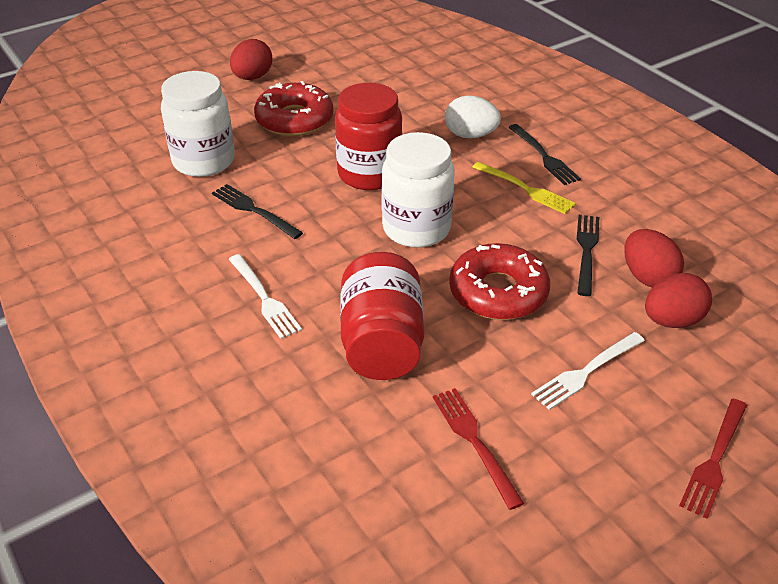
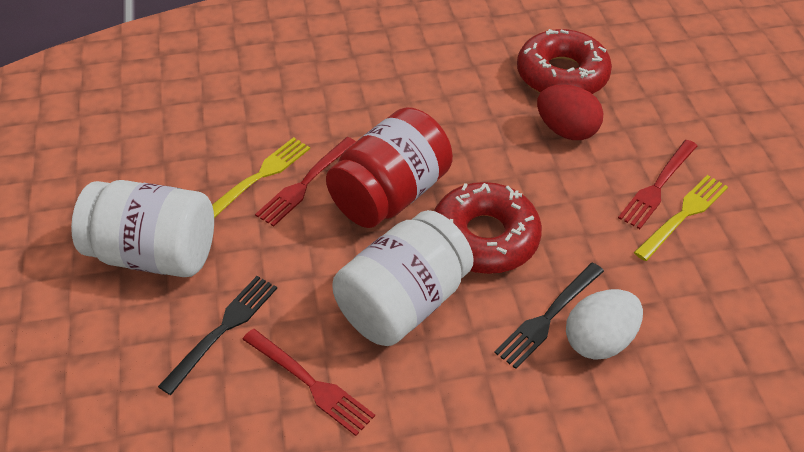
black fork: [212,184,303,239] [508,124,581,185] [577,215,599,296] = 3 -> [158,276,277,395] [494,262,604,369] = 2
red egg: [230,39,272,80] [624,229,684,288] [645,273,712,328] = 3 -> [537,84,603,140] = 1
red fork: [433,388,524,510] [679,399,747,519] = 2 -> [242,329,375,436] [255,137,356,227] [618,140,697,229] = 3
red jar: [335,83,402,190] [340,252,424,380] = 2 -> [326,107,453,228] = 1
white fork: [228,254,302,339] [531,332,645,410] = 2 -> none = 0
yellow fork: [472,162,576,214] = 1 -> [212,137,310,218] [634,175,728,261] = 2

